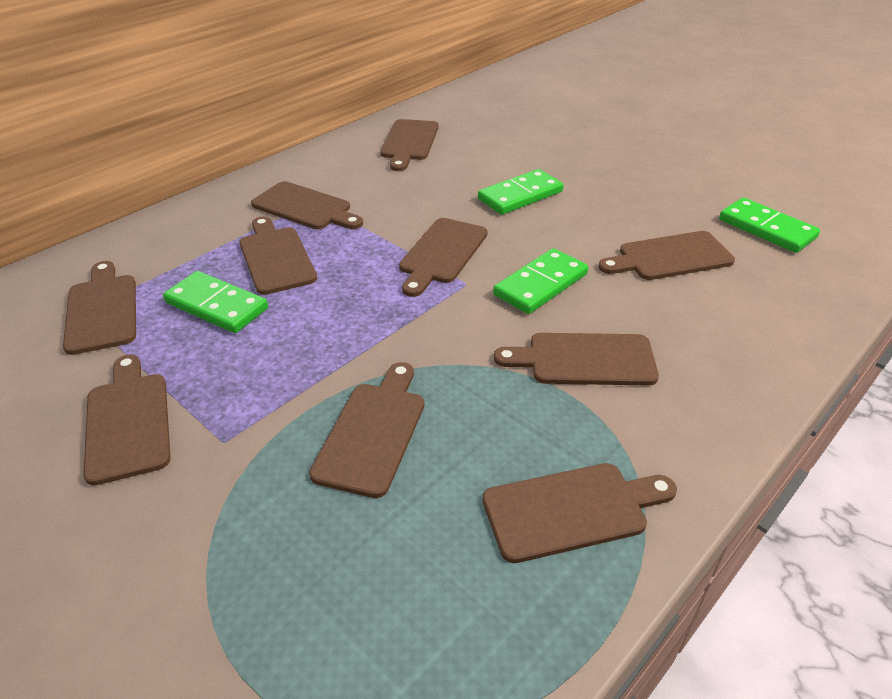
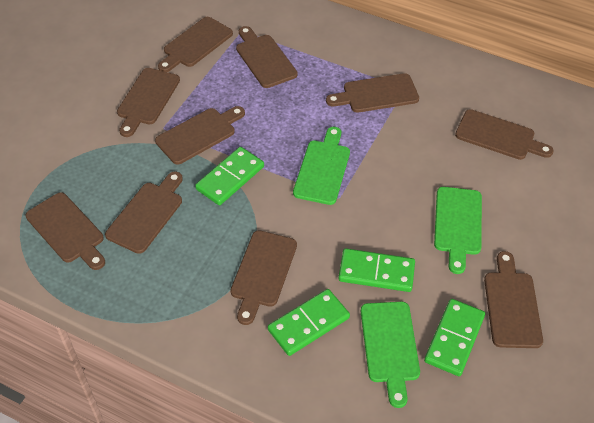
green cutting board: none = 0 -> [293,127,350,205] [361,302,420,408] [434,187,482,274] = 3

